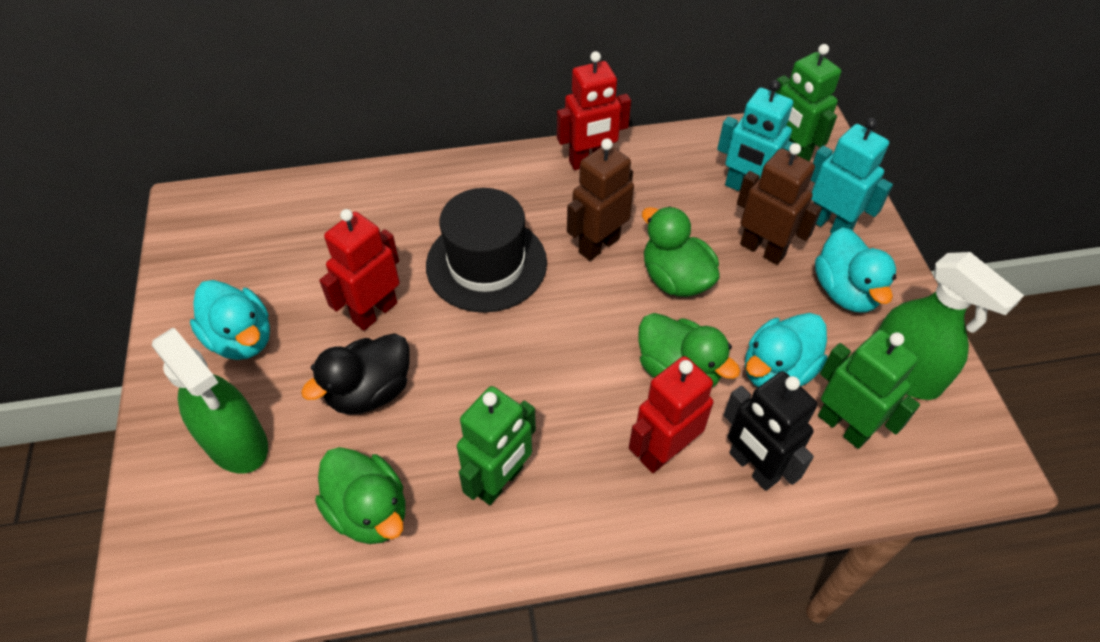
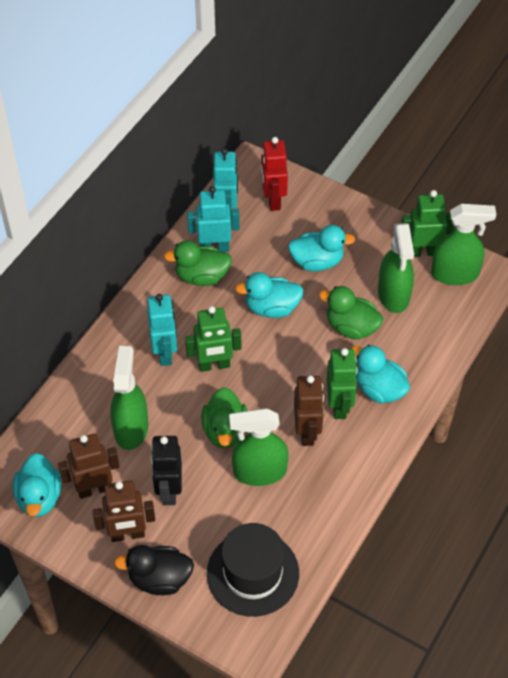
brown robot: [567,139,634,261] [737,143,822,265] = 2 -> [58,434,120,499] [92,480,155,542] [294,376,324,446] = 3
green spray bottle: [152,328,268,474] [878,252,1024,400] = 2 -> [110,346,148,450] [229,408,289,486] [378,223,414,313] [431,204,496,285] = 4
red robot: [319,209,400,331] [557,51,631,170] [629,356,713,473] = 3 -> [261,137,288,211] = 1
turquoise duck: [190,280,270,360] [745,313,827,387] [815,227,896,313] = 3 -> [13,453,61,517] [235,272,304,318] [288,225,355,272] [351,345,410,403] = 4
turquoise robot: [717,80,793,191] [810,118,893,233] = 2 -> [148,294,177,366] [187,186,240,252] [213,148,238,217] = 3

